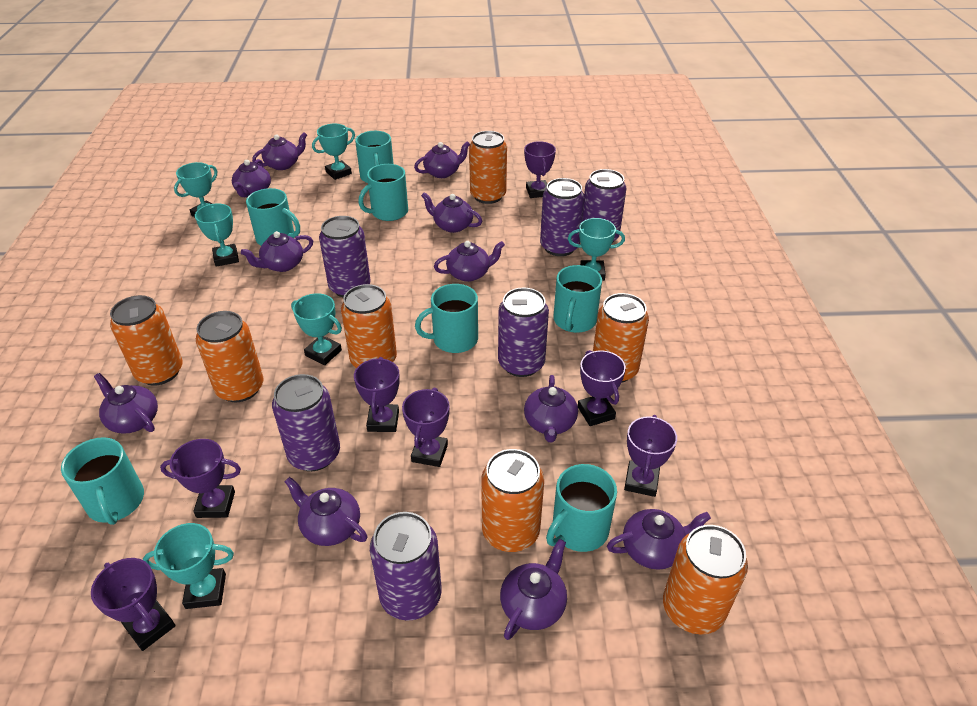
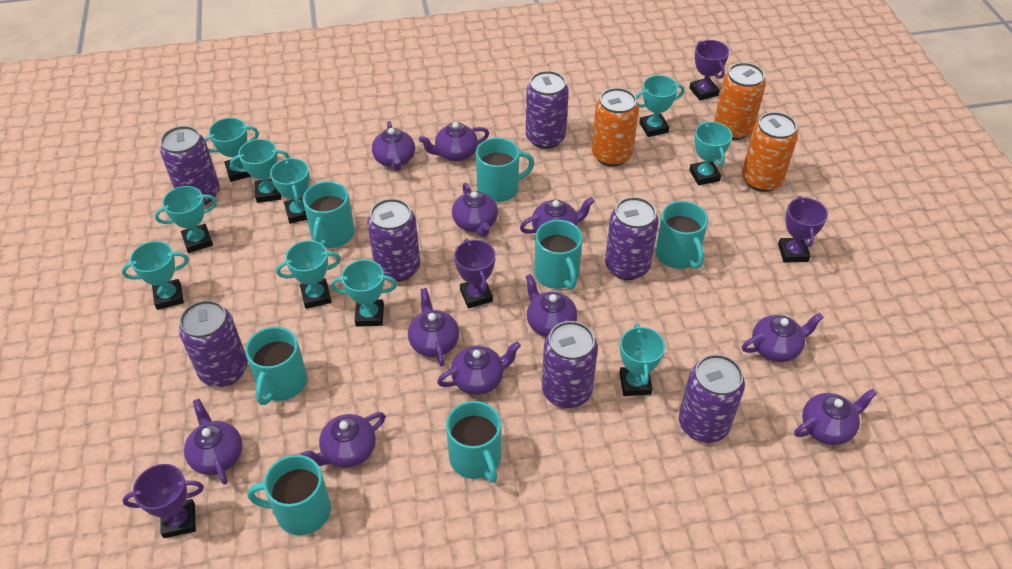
orange can: [110,295,183,386] [196,311,264,402] [341,284,397,368] [469,131,507,204] [481,449,544,552] [593,293,649,383] [663,525,748,635] = 7 -> [592,88,639,166] [714,62,766,140] [742,112,798,192] = 3
purple can: [272,374,340,471] [319,216,371,298] [370,512,442,621] [498,287,549,377] [540,178,585,256] [582,169,626,242] = 6 -> [160,126,220,205] [179,300,247,387] [367,198,420,282] [526,71,569,149] [542,321,598,408] [605,197,659,280] [679,354,745,443] = 7
purple trophy: [91,558,176,651] [160,439,241,518] [354,357,400,432] [402,388,450,467] [524,141,556,198] [578,350,626,426] [624,415,677,497] = 7 -> [122,464,204,538] [454,239,495,308] [689,40,729,101] [778,196,828,262] = 4
turquoise trophy: [143,523,234,609] [174,162,217,217] [195,204,239,267] [291,293,342,365] [312,124,355,180] [568,218,625,281] = 6 -> [122,241,189,310] [155,186,217,253] [204,118,259,182] [230,139,290,203] [270,158,310,224] [276,240,341,309] [331,260,397,327] [619,324,665,396] [636,75,684,137] [689,121,732,186] = 10

